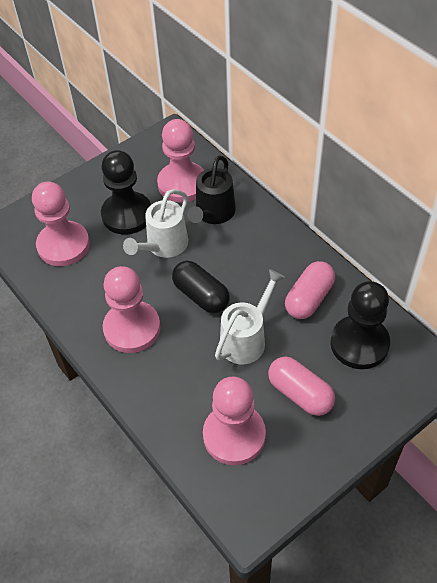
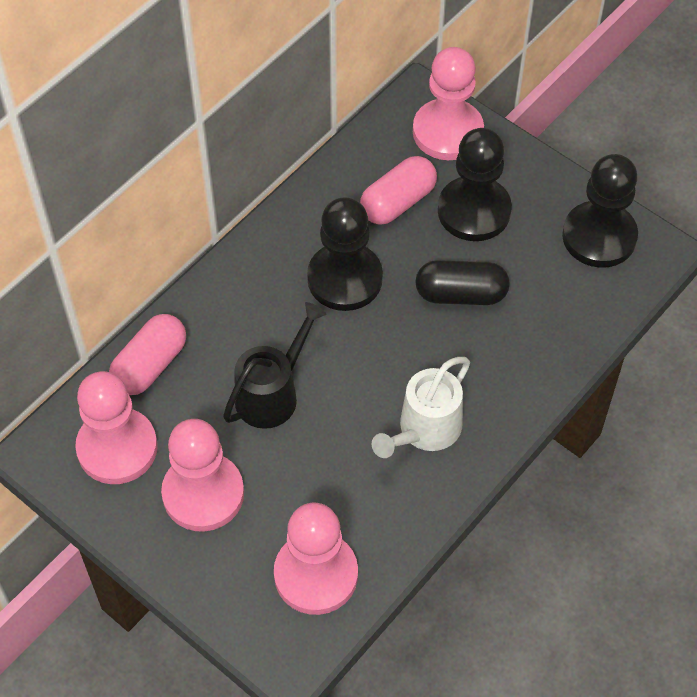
black pawn: [101,150,151,235] [330,281,390,369] = 2 -> [307,197,383,311] [438,128,512,241] [562,154,638,268] = 3
white watering can: [123,189,188,258] [215,269,285,365] = 2 -> [372,357,470,458] = 1

